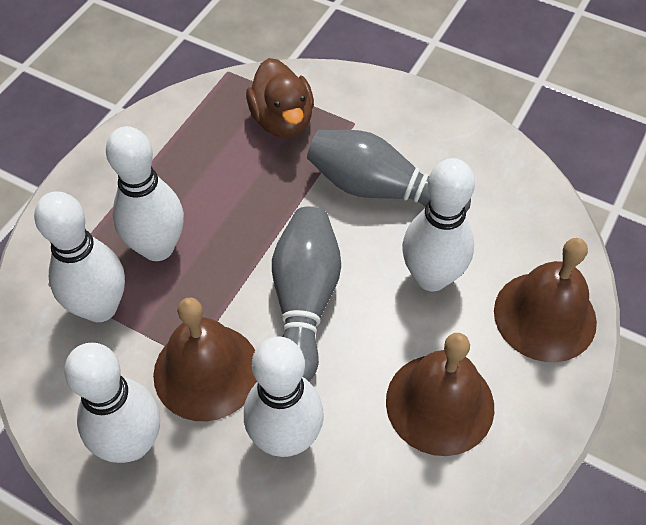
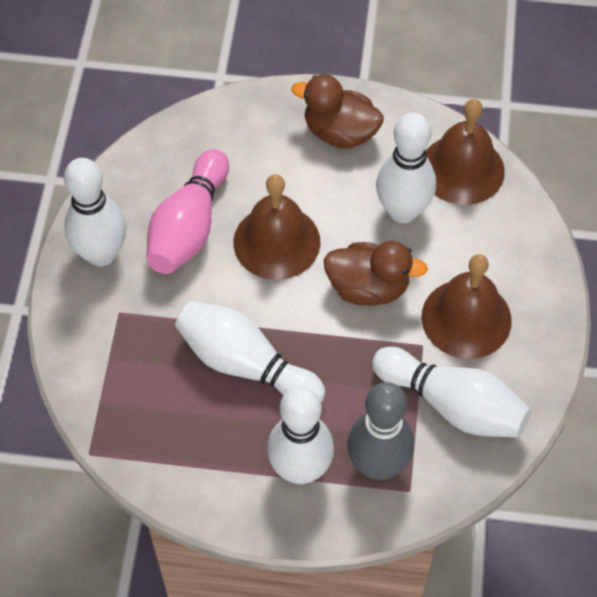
brown duck: [246,58,314,138] = 1 -> [292,74,384,149] [324,241,428,306] = 2
grey bowling pin: [272,207,341,382] [307,130,471,212] = 2 -> [347,382,414,480] = 1
pink bowling pin: none = 0 -> [146,149,229,274] = 1

